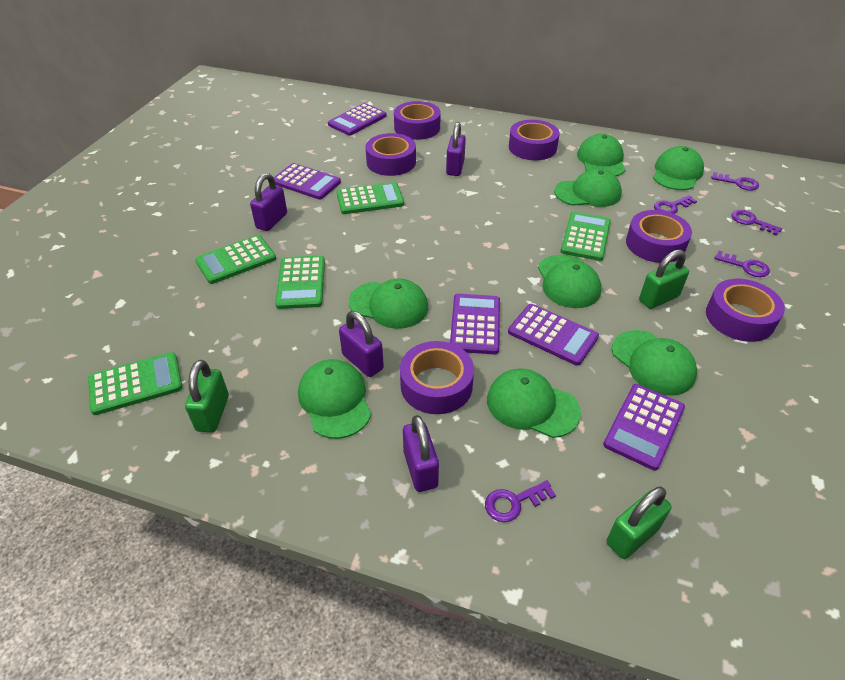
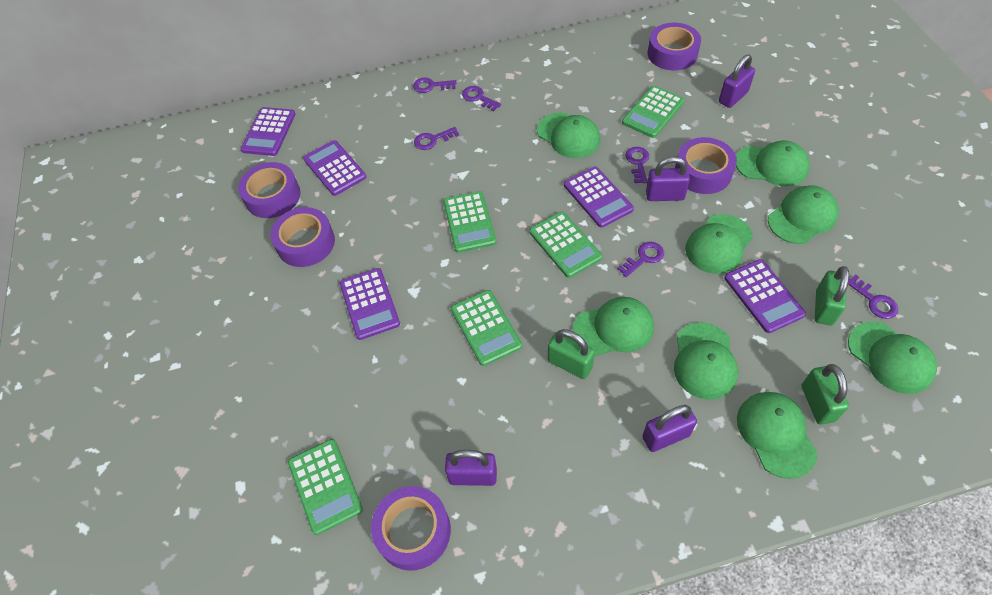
purple key: [485,480,556,522] [654,195,697,214] [711,172,759,190] [714,251,770,277] [732,210,782,236] = 5 -> [413,78,457,93] [414,127,459,150] [462,86,501,111] [617,242,664,277] [625,147,649,183] [848,275,898,319] = 6
purple tape: [365,133,416,176] [394,101,441,140] [400,341,474,414] [509,120,560,160] [626,210,692,263] [706,279,785,342] = 6 -> [238,162,300,218] [270,207,335,267] [371,486,451,571] [648,23,701,70] [675,137,737,194] = 5

